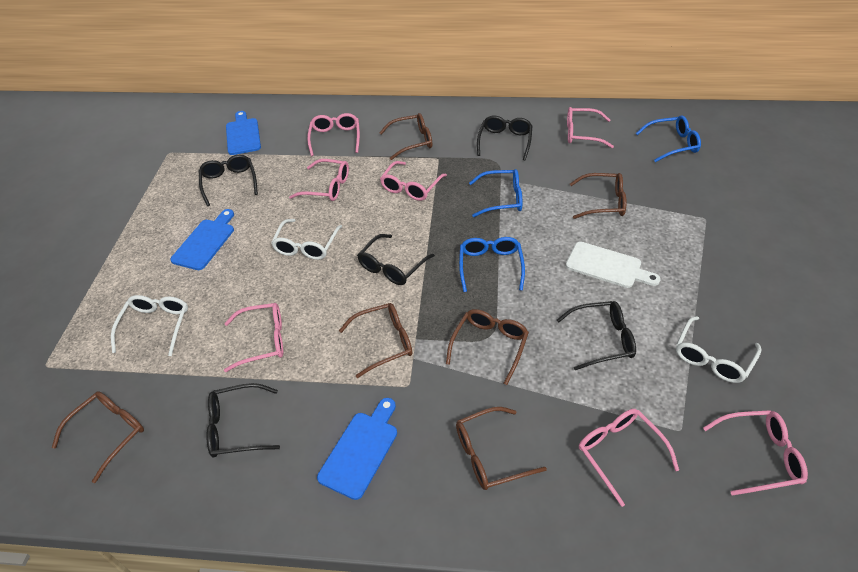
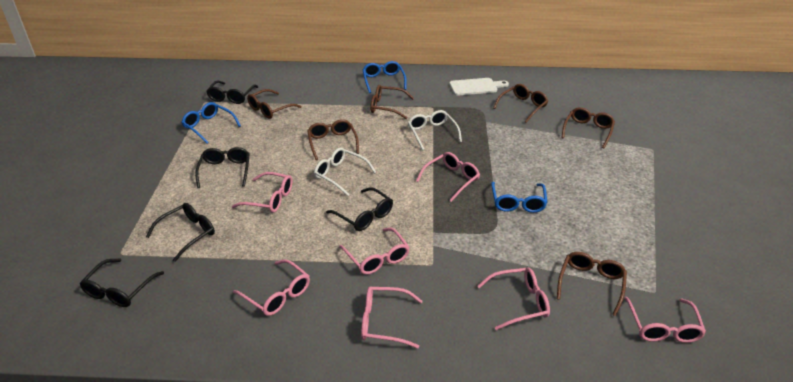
blue cutting board: [170,209,234,270] [226,111,261,155] [317,398,397,500] = 3 -> none = 0
white glasses: [111,295,188,356] [271,219,343,260] [676,316,761,383] = 3 -> [314,148,376,196] [408,110,462,151] = 2

